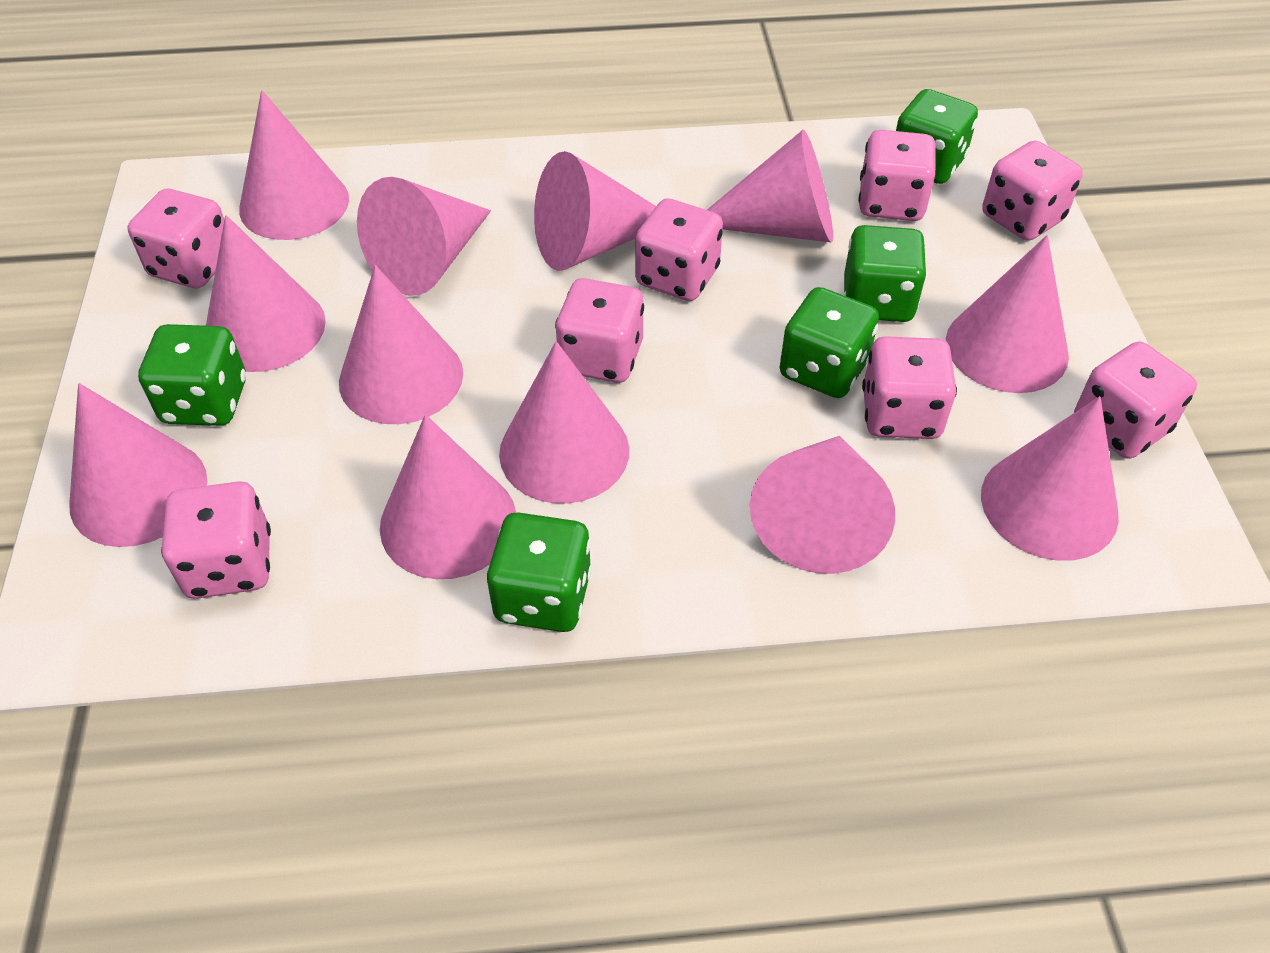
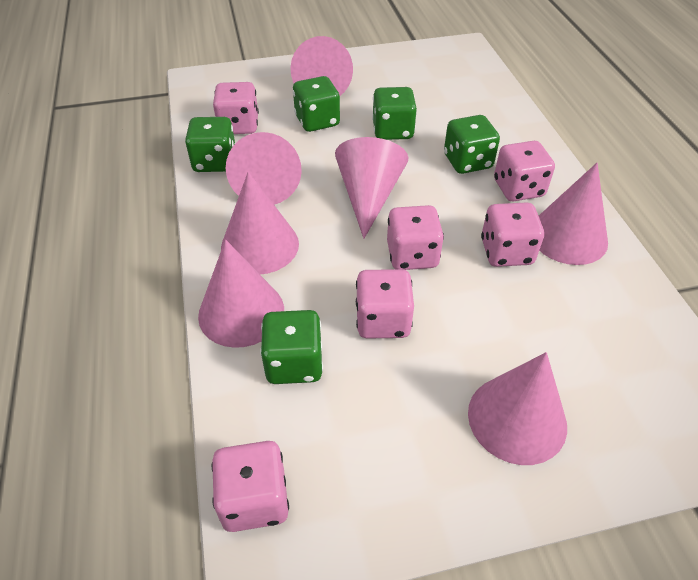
pink cone: [69,383,207,547] [206,215,326,372] [239,90,349,240] [339,265,463,424] [357,177,491,296] [380,414,516,579] [499,341,629,504] [534,151,656,271] [707,130,833,243] [750,436,895,574] [946,235,1069,393] [981,396,1119,561] = 12 -> [198,239,284,348] [221,171,299,275] [226,132,302,205] [290,36,353,96] [335,137,409,239] [468,352,567,465] [539,163,608,265] = 7
pink dice: [127,189,224,288] [161,481,271,599] [555,278,644,383] [635,199,723,301] [858,130,936,221] [862,336,957,439] [982,141,1083,241] [1074,342,1197,459] = 8 -> [212,441,289,532] [213,82,259,134] [356,269,414,339] [387,205,444,270] [481,203,544,267] [494,141,555,201] = 6

